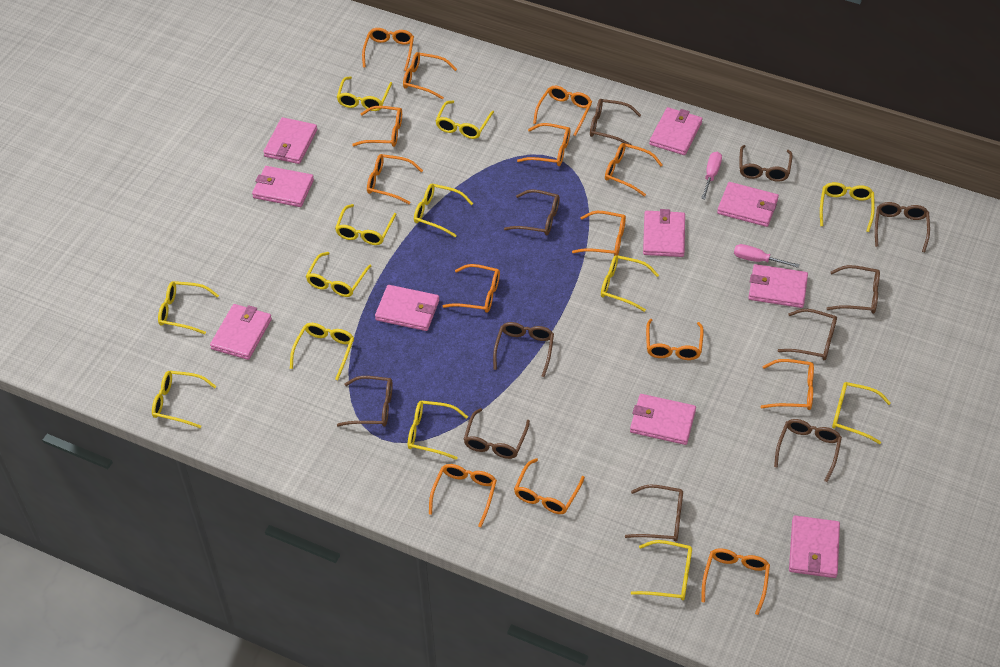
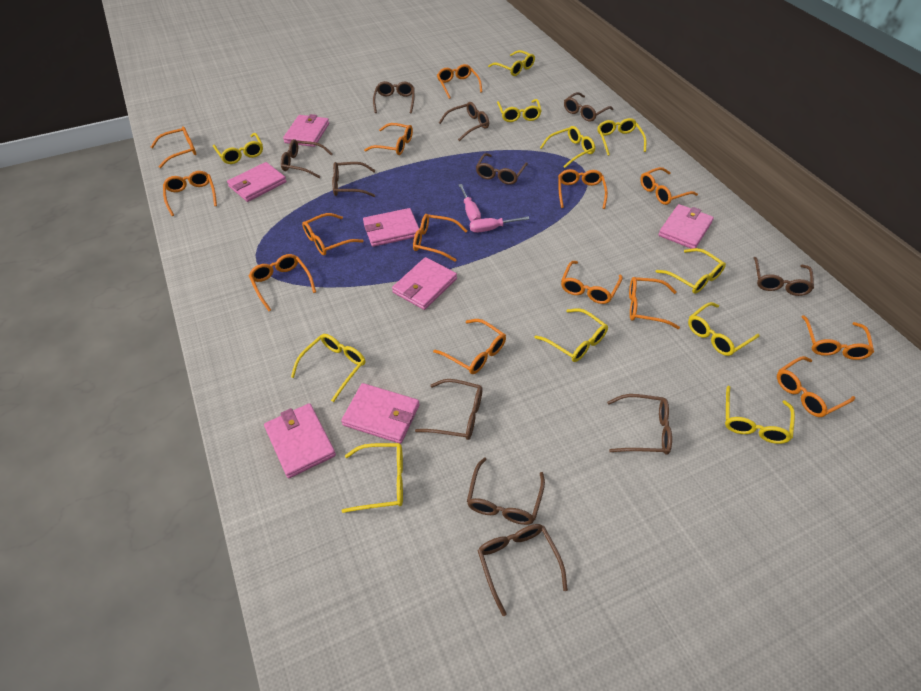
pink wallet: [210,304,272,360] [252,166,314,207] [263,117,317,164] [375,285,439,331] [630,394,696,445] [643,209,685,257] [649,107,703,155] [717,182,779,227] [748,264,808,308] [789,516,840,578] = 10 -> [227,162,287,202] [264,403,336,478] [283,114,329,147] [341,383,420,444] [363,208,419,247] [392,257,457,310] [659,204,714,249] = 7
yellow glasses: [152,371,217,428] [158,281,219,334] [290,323,354,380] [306,252,371,297] [335,204,397,245] [337,76,392,111] [408,400,468,460] [414,184,473,237] [435,101,494,139] [601,255,659,312] [631,540,692,600] [820,182,875,232] [832,382,891,444] = 13 -> [213,133,263,164] [291,334,366,402] [342,443,403,513] [488,50,535,76] [497,99,542,122] [534,308,608,362] [540,126,595,168] [598,118,646,156] [656,248,726,294] [688,302,760,356] [725,386,795,444] = 11

